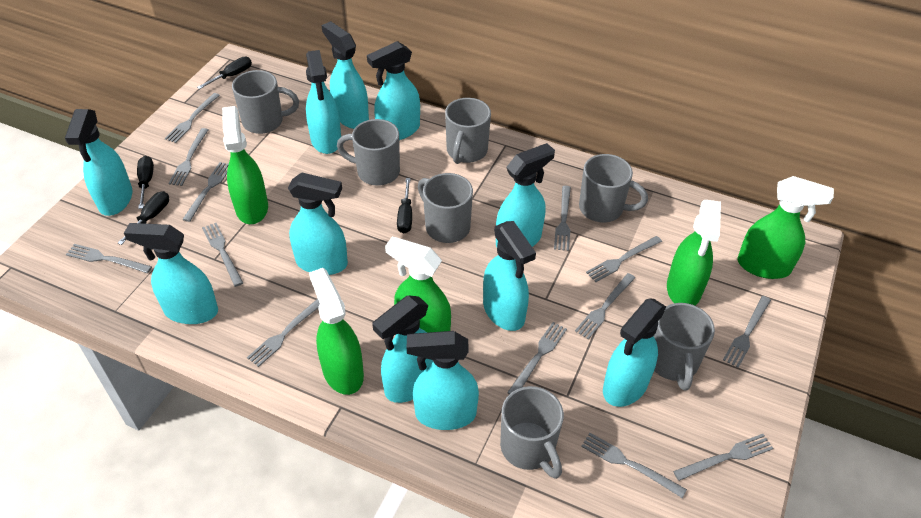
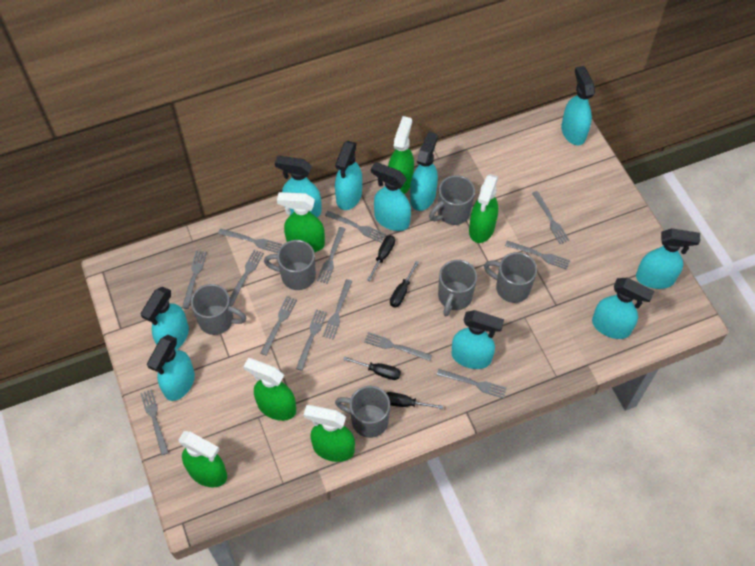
green spray bottle: [222,106,268,224] [309,268,364,395] [385,237,451,333] [667,200,721,306] [737,176,834,279] = 5 -> [179,431,227,487] [243,358,296,421] [277,192,325,252] [304,405,355,462] [388,116,414,194] [469,174,498,243] = 6
grey mug: [232,70,299,134] [337,119,400,186] [418,173,473,243] [445,98,491,164] [500,386,564,479] [579,154,648,222] [653,303,715,391] = 7 -> [191,284,246,335] [264,240,316,290] [335,386,390,438] [429,175,475,225] [438,260,477,316] [484,252,537,303] = 6
turquoise spray bottle: [65,109,132,216] [124,223,218,324] [288,173,348,275] [306,50,341,154] [321,21,369,129] [367,41,420,140] [372,295,433,403] [407,331,479,430] [483,221,536,331] [496,143,555,247] [603,299,666,407] = 11 -> [141,287,189,350] [147,335,195,401] [275,156,322,217] [335,141,362,210] [371,162,411,231] [410,131,438,211] [451,310,504,369] [561,66,595,145] [592,278,654,339] [636,228,700,289] = 10

